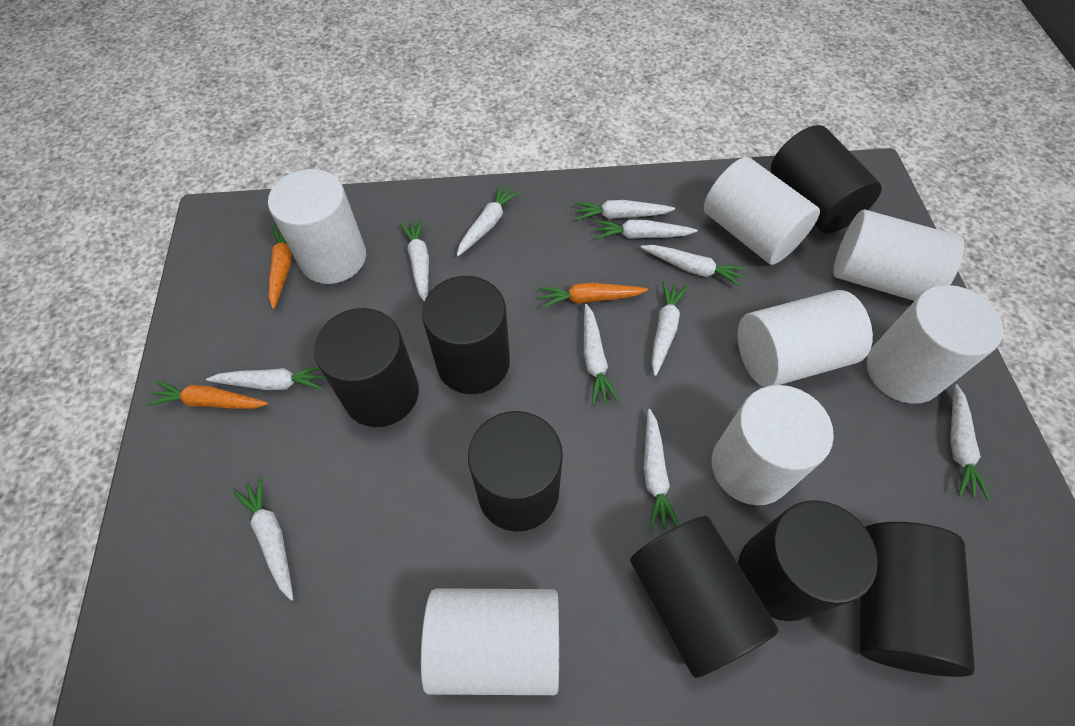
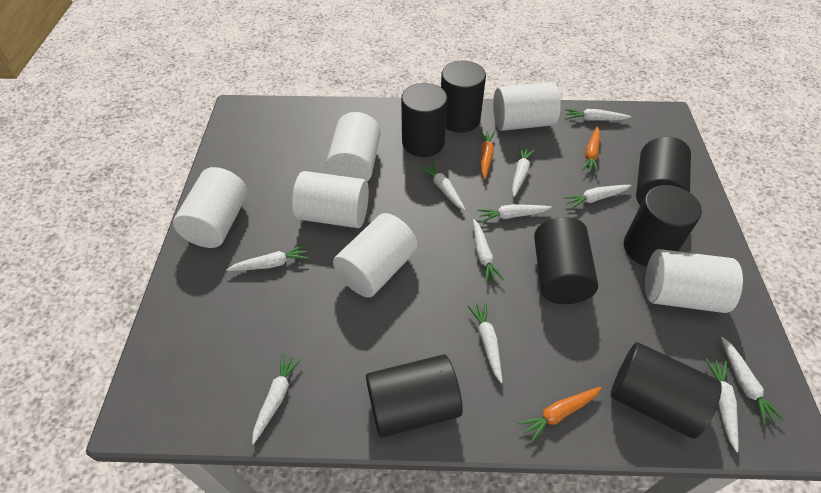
white cylinder: [268,169,366,284] [421,588,559,695] [704,157,820,265] [712,385,834,505] [738,290,873,387] [833,210,965,301] [866,285,1003,404] = 7 -> [173,167,247,248] [292,171,369,228] [326,112,381,181] [333,213,418,298] [493,82,561,131] [645,249,743,313] = 6

